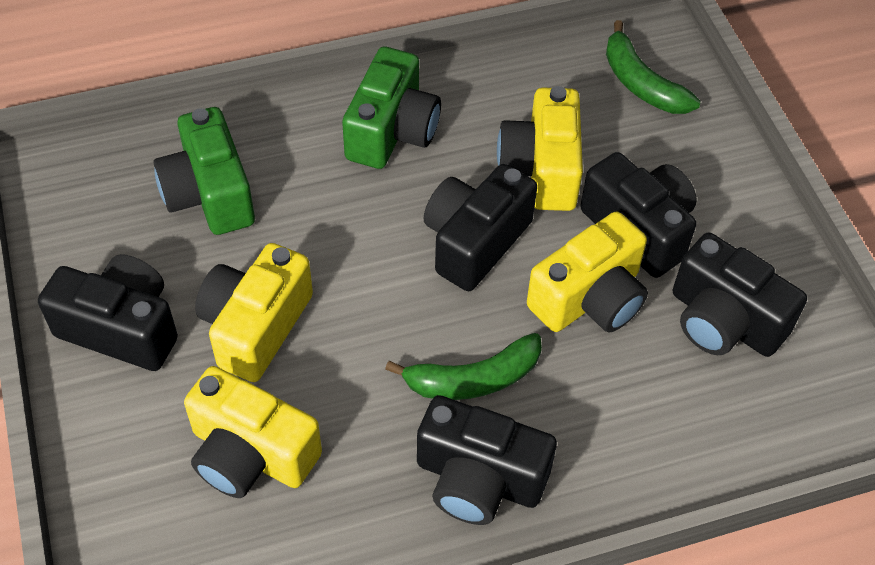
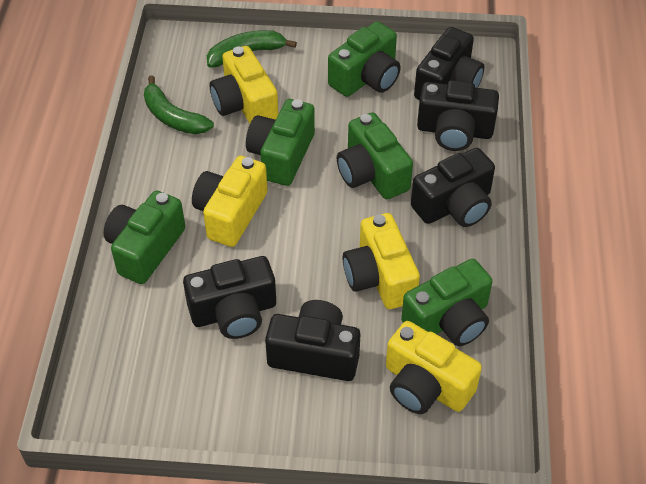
green camera: [153,107,255,235] [342,46,441,169] = 2 -> [103,190,185,284] [246,99,315,186] [328,21,401,97] [337,112,413,199] [401,259,492,346] = 5

